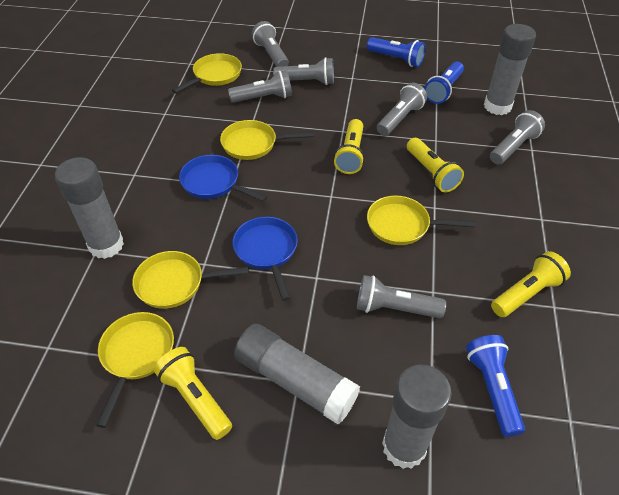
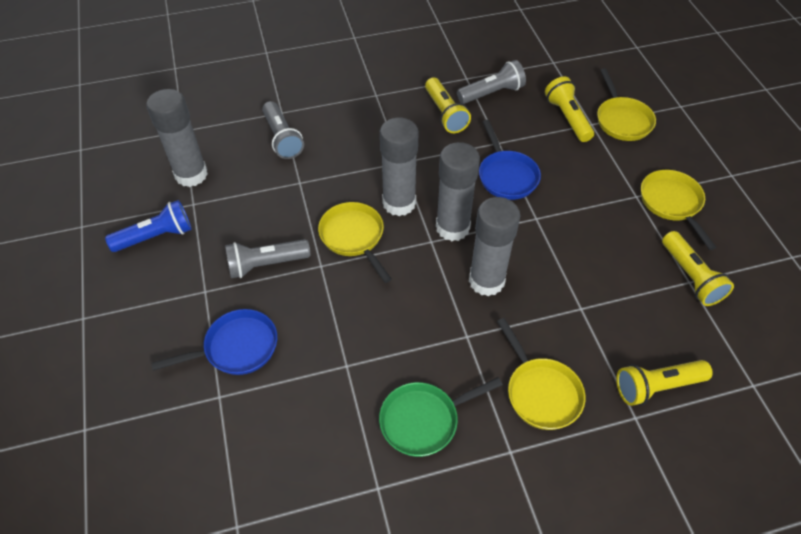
blue flashlight: [367,37,426,67] [424,62,464,104] [466,335,525,437] = 3 -> [105,200,192,252] = 1
green pan: none = 0 -> [379,377,503,457] = 1
grey flashlight: [228,70,292,103] [252,21,289,67] [273,57,334,85] [357,275,446,318] [377,82,427,136] [490,110,545,165] = 6 -> [225,239,311,278] [262,101,304,159] [457,60,526,104] = 3
yellow pan: [96,312,174,428] [132,251,249,309] [172,53,242,93] [220,120,314,160] [367,196,475,245] = 5 -> [318,202,392,283] [497,318,585,430] [597,69,656,141] [641,170,716,250] = 4

